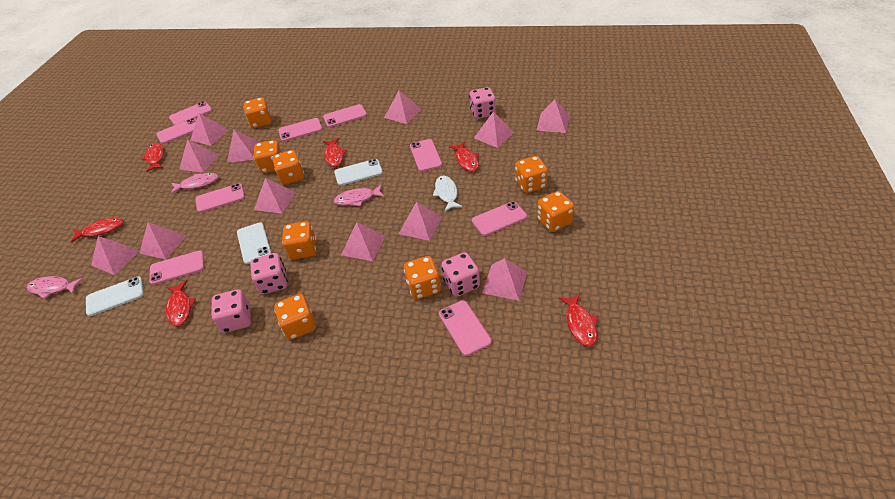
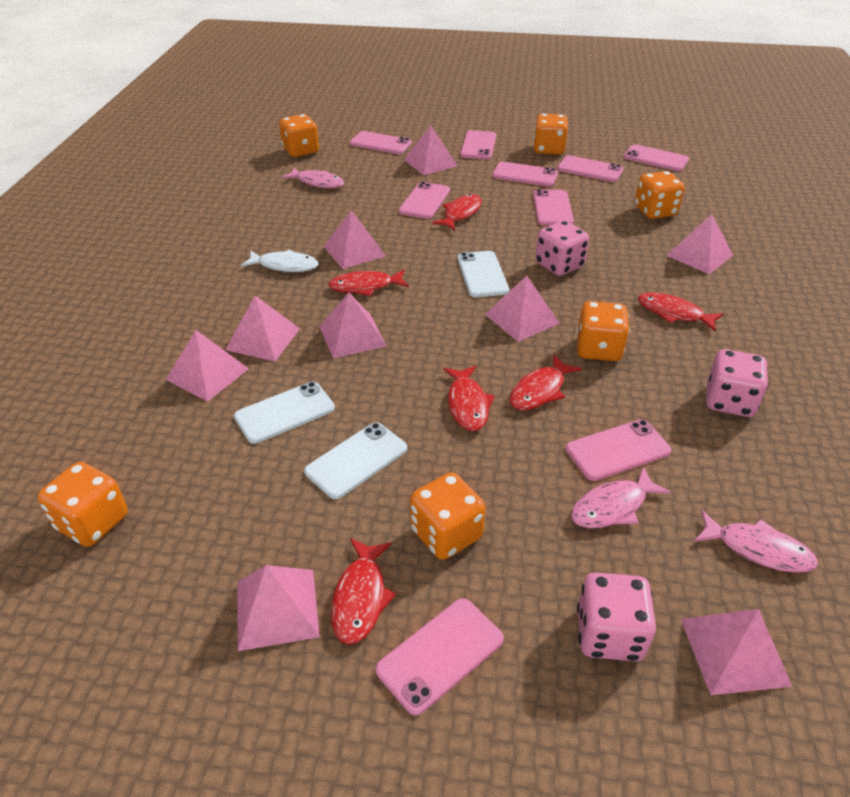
orange dice: [244,98,272,128] [254,140,282,173] [272,150,304,185] [274,294,316,340] [282,221,316,260] [404,256,441,299] [515,156,548,193] [537,191,574,232] = 8 -> [38,462,128,547] [279,114,319,157] [410,472,486,560] [533,114,568,155] [577,301,630,361] [635,171,685,219] = 6
pink dice: [211,289,251,333] [250,253,288,294] [441,252,480,297] [469,87,496,119] = 4 -> [535,221,589,276] [577,572,656,661] [706,349,768,417] = 3
pink pyramid: [91,236,140,275] [139,222,186,260] [179,139,219,173] [191,113,228,146] [227,130,260,163] [254,178,296,214] [341,222,386,261] [384,91,421,124] [399,202,442,241] [474,111,515,148] [482,258,527,301] [536,99,570,133] = 12 -> [166,330,249,402] [225,296,300,361] [237,565,320,651] [319,293,387,358] [323,210,386,269] [404,126,458,175] [485,276,559,342] [666,214,733,274] [681,609,792,695] = 9

